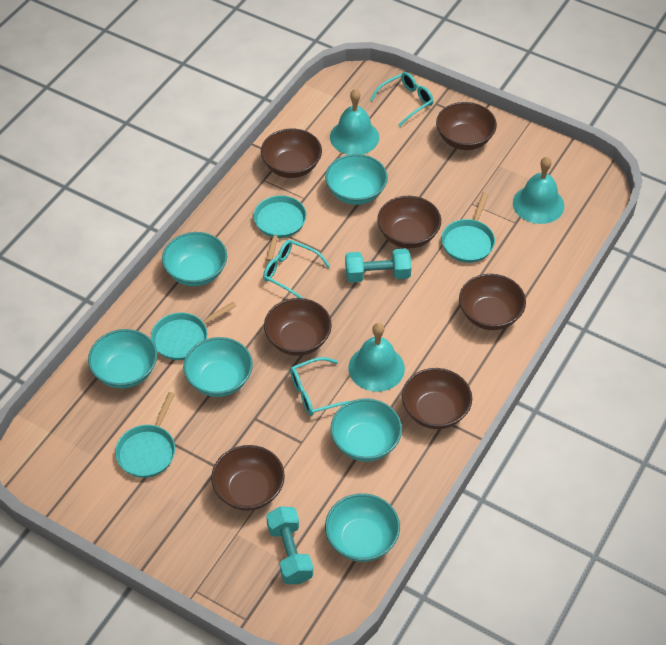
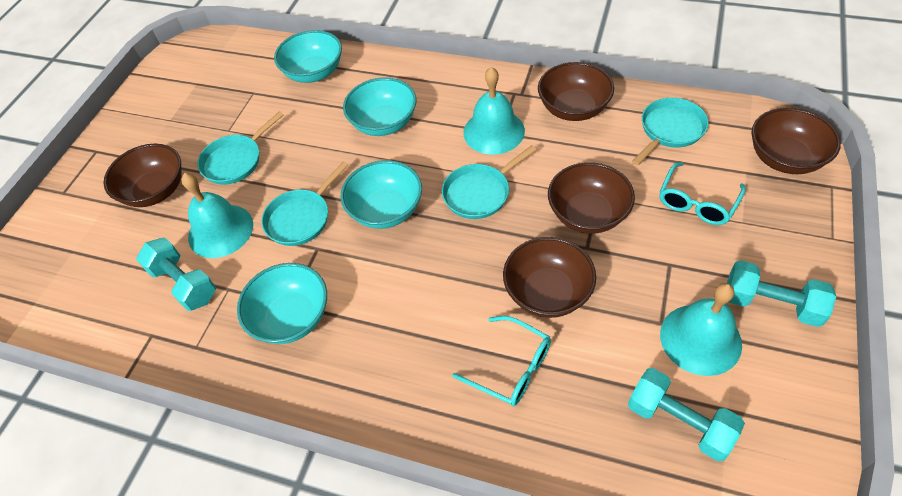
brown bowl: [211,445,285,511] [261,128,322,178] [264,298,332,356] [377,196,441,248] [402,368,472,429] [436,102,497,150] [459,274,526,330] = 7 -> [104,144,182,207] [503,237,596,318] [538,62,614,121] [548,162,635,234] [751,108,841,174] = 5
turquoise bowl: [88,329,157,388] [162,232,227,286] [183,337,253,397] [325,154,388,205] [325,493,400,562] [330,398,402,462] = 6 -> [237,263,327,344] [274,30,342,83] [341,160,422,229] [343,77,416,136] = 4
turquoise dumbbell: [266,507,313,584] [345,249,411,283] = 2 -> [136,237,216,311] [628,368,745,461] [727,260,836,327] = 3
turquoise glasses: [263,240,331,298] [290,357,350,416] [370,72,433,126] = 3 -> [452,316,551,406] [660,162,746,225] = 2

